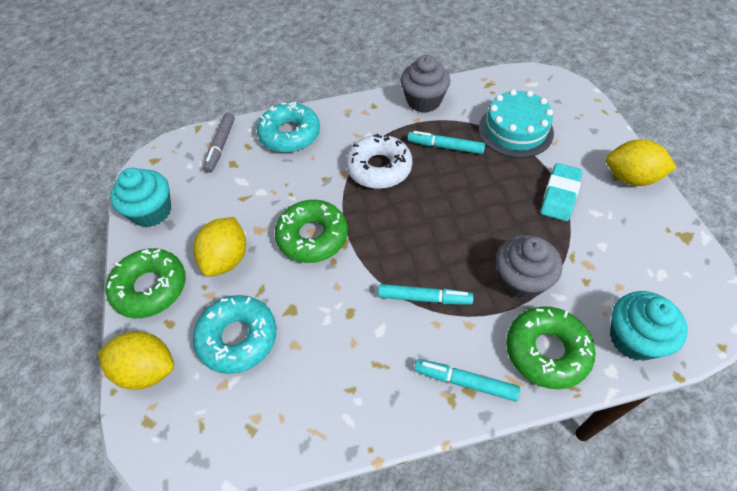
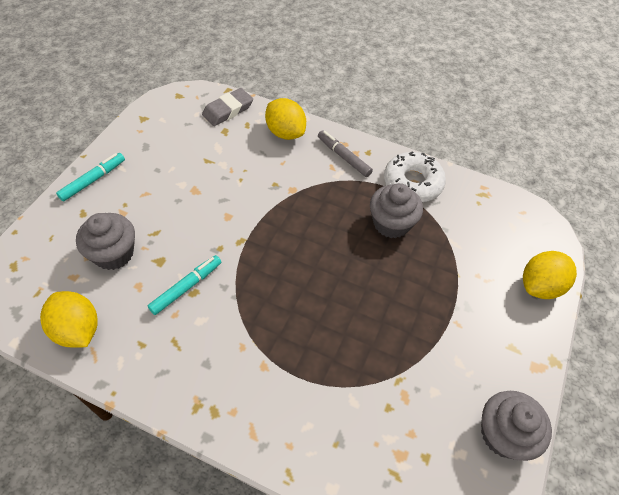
green donut: [106,248,186,318] [275,200,348,263] [506,306,596,389] = 3 -> none = 0
grey cupcake: [401,55,450,113] [496,235,562,299] = 2 -> [76,213,135,270] [370,183,423,238] [481,391,552,461] = 3
grey eraser: none = 0 -> [202,88,253,126] = 1
turquoise cake: [479,89,554,158] = 1 -> none = 0
turquoise cupcake: [110,168,171,227] [610,291,688,361] = 2 -> none = 0
turquoise donut: [193,295,276,374] [257,102,320,153] = 2 -> none = 0
turquoise eraser: [541,163,582,221] = 1 -> none = 0
turquoise marker: [378,284,474,305] [407,131,485,154] [414,359,520,401] = 3 -> [56,153,125,201] [148,255,221,315] = 2

